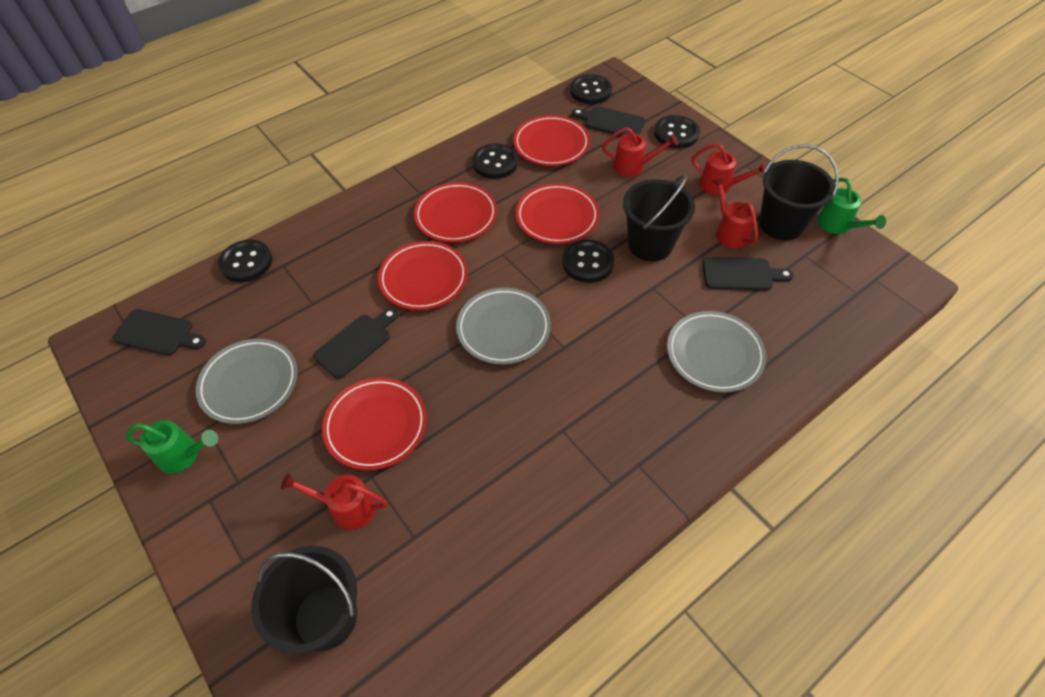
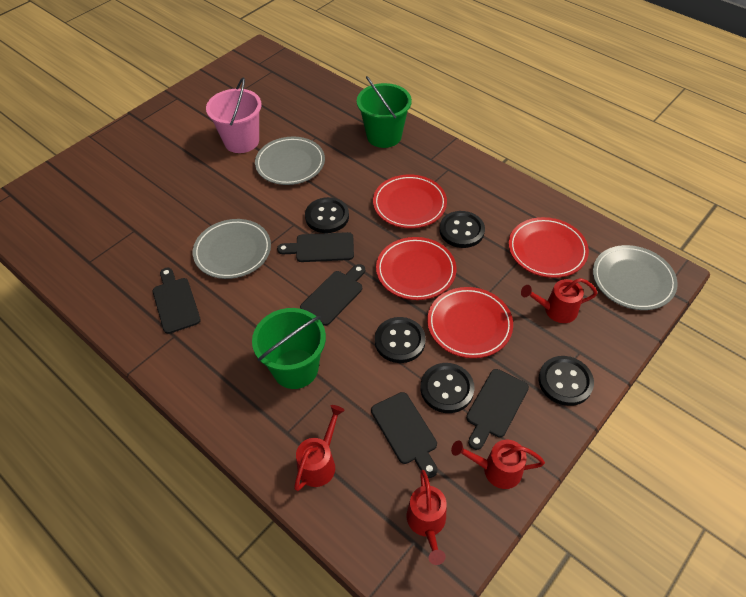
black bucket: [251,546,357,654] [623,175,695,261] [759,144,839,240] = 3 -> none = 0
black cutting board: [112,309,206,355] [313,308,398,379] [572,106,645,136] [702,257,794,291] = 4 -> [153,267,201,334] [277,232,354,262] [300,264,365,326] [371,392,438,478] [466,369,529,450] = 5
green bucket: none = 0 -> [252,308,326,389] [357,76,412,148] = 2
green watering can: [125,420,218,474] [817,178,886,234] = 2 -> none = 0
pink bucket: none = 0 -> [206,78,261,153] = 1
red plate: [322,377,427,470] [378,241,468,310] [414,182,497,242] [513,115,590,166] [516,183,600,244] = 5 -> [373,175,447,228] [376,237,456,300] [427,287,513,358] [509,217,589,278] = 4

